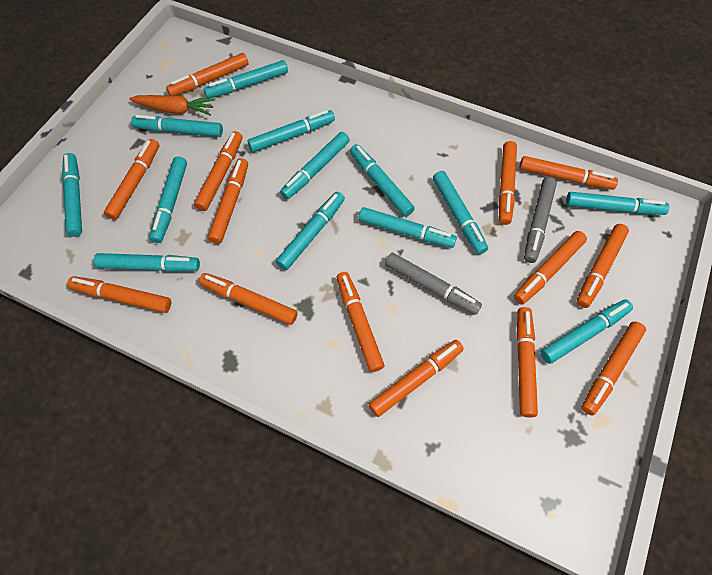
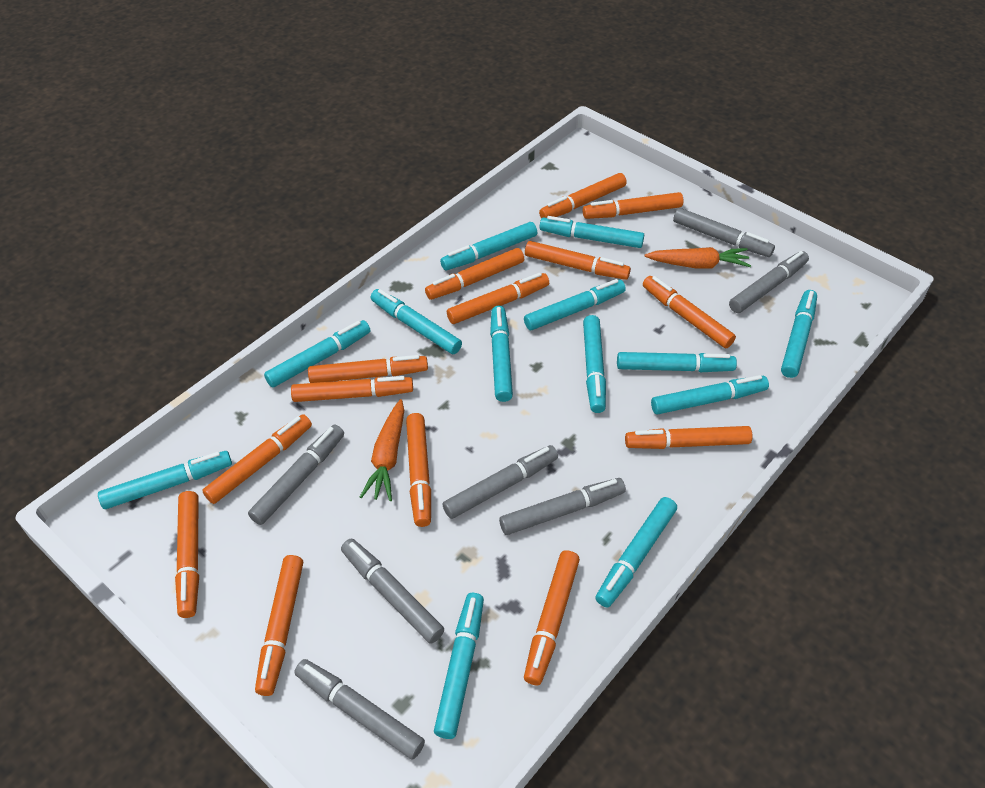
grey marker: [385,253,482,315] [524,177,557,263] = 2 -> [248,425,344,525] [294,659,425,760] [341,539,444,644] [443,445,558,519] [499,478,626,535] [673,208,775,257] [729,251,809,313] = 7
orange carrot: [129,95,215,116] = 1 -> [360,399,404,501] [645,247,751,268] = 2

